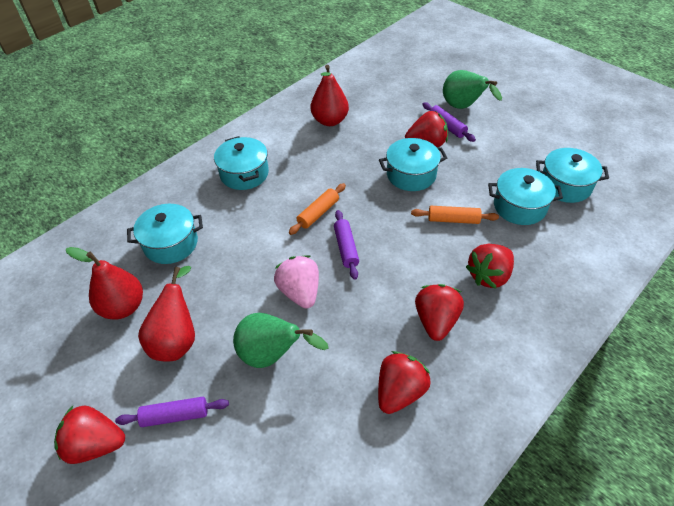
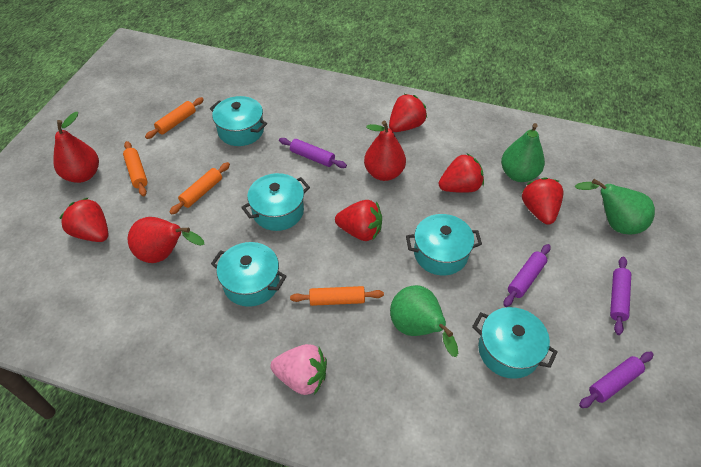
green pear: [233,313,328,368] [443,70,502,109] = 2 -> [390,285,458,357] [501,123,545,182] [575,179,655,235] = 3
orange rolling pin: [289,183,346,235] [411,206,499,224] = 2 -> [123,141,147,197] [145,97,204,139] [169,162,230,215] [290,286,384,306] = 4
purple rolling pin: [115,397,229,427] [334,210,359,280] [422,102,476,142] = 3 -> [279,138,347,168] [503,244,551,307] [579,352,654,408] [610,257,631,335] = 4

